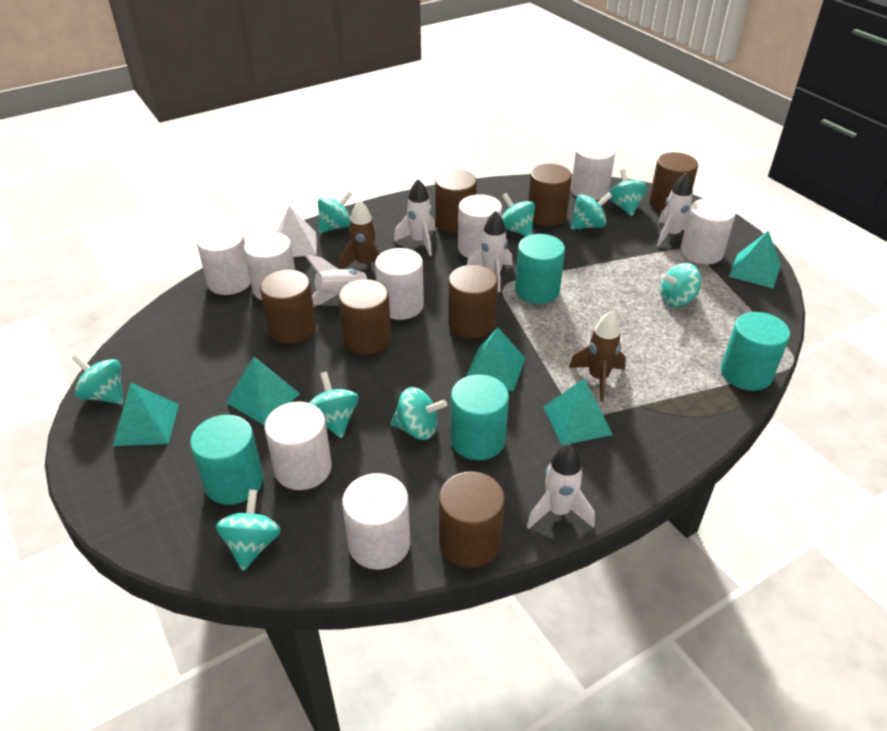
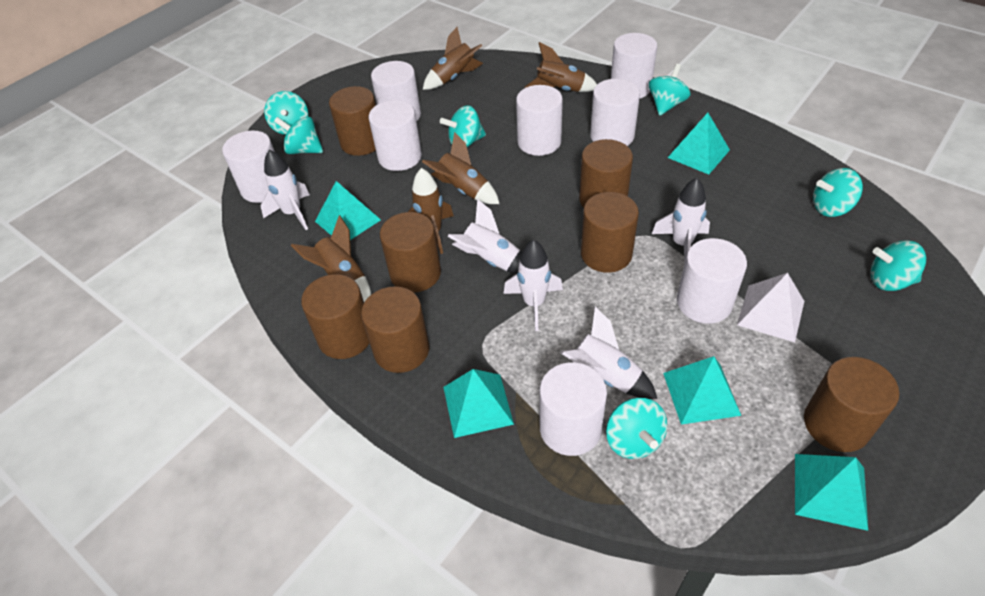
brown rocket: [339,200,381,269] [569,311,626,402] = 2 -> [291,215,371,302] [408,168,454,254] [422,132,499,204] [423,27,483,90] [524,42,597,92] = 5
turquoise cylinder: [190,415,264,505] [451,374,509,460] [515,234,565,304] [721,312,790,391] = 4 -> none = 0
turquoise spinning top: [72,354,124,404] [216,490,281,571] [309,372,359,438] [318,191,352,233] [391,387,447,440] [502,193,535,236] [571,193,612,229] [608,169,647,216] [660,263,701,307] = 9 -> [264,91,308,135] [274,116,323,154] [440,106,486,147] [606,398,667,459] [649,64,690,116] [813,168,863,217] [870,240,926,291] = 7

